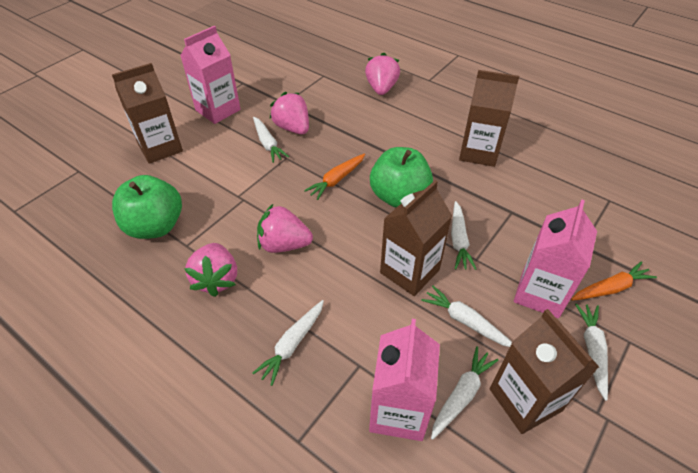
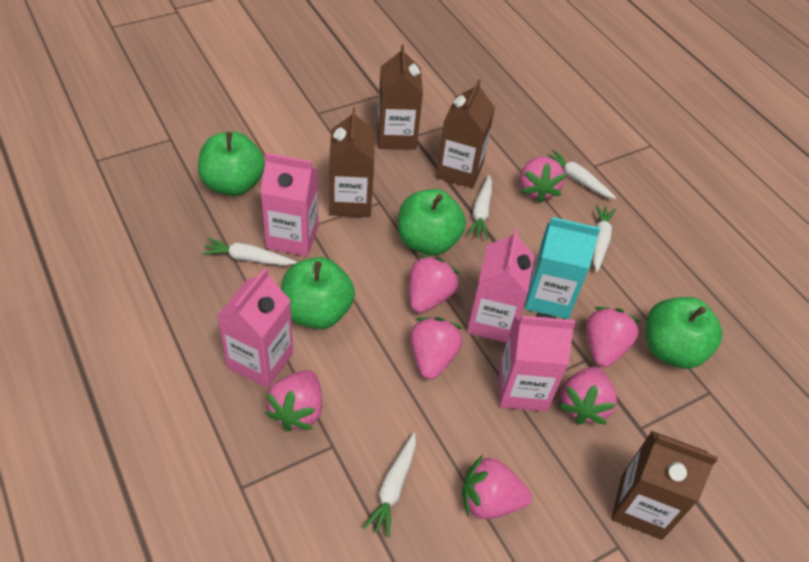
green apple: [112,175,182,239] [370,147,433,208] = 2 -> [198,131,265,196] [281,257,355,329] [398,189,466,255] [646,297,723,369] = 4
orange carrot: [304,154,365,200] [571,261,657,301] = 2 -> none = 0
pink carton: [180,26,241,124] [369,319,440,441] [514,199,597,318] = 3 -> [217,268,293,388] [260,153,319,256] [467,228,535,342] [499,313,576,412] = 4
pink strawberry: [184,243,237,297] [257,204,313,253] [270,92,309,134] [365,53,400,95] = 4 -> [265,370,322,431] [409,255,459,313] [410,317,463,380] [462,455,532,519] [520,156,566,203] [559,367,617,425] [586,307,641,368] = 7
turquoise carton: none = 0 -> [525,217,600,319] = 1
white carrot: [252,300,324,386] [253,117,289,163] [421,286,512,347] [431,346,499,440] [451,201,476,270] [575,303,608,401] = 6 -> [202,238,297,266] [363,432,416,538] [467,175,492,240] [548,150,616,199] [593,204,616,272] = 5

